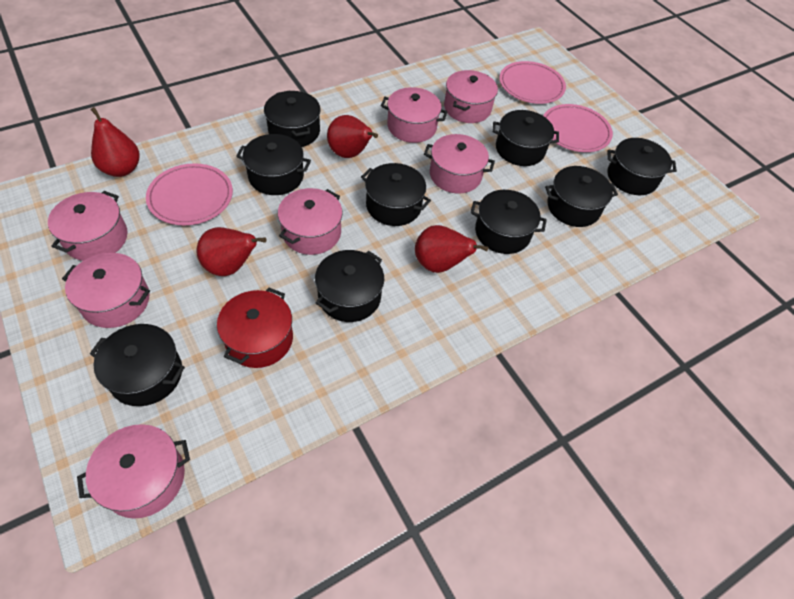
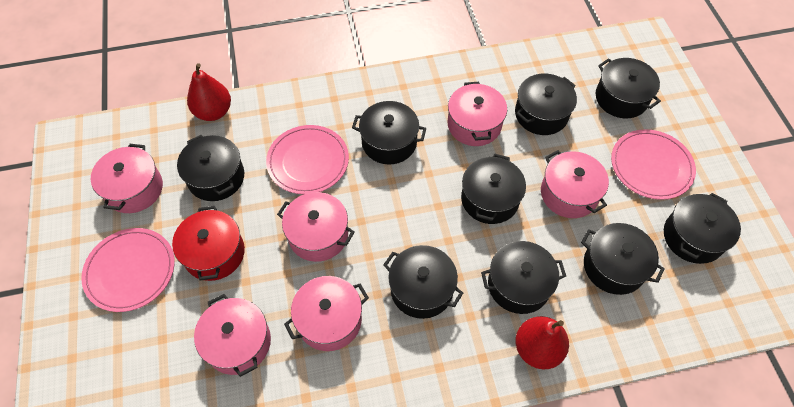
pink pot: [48,191,128,261] [62,253,150,328] [77,424,190,519] [278,188,343,255] [381,87,447,143] [424,134,495,194] [444,70,498,123] = 7 -> [90,144,163,213] [194,294,271,377] [277,192,355,262] [284,276,369,351] [448,82,507,146] [541,150,609,218] = 6
red pear: [90,107,140,177] [196,227,266,276] [327,115,378,158] [415,225,489,273] = 4 -> [187,63,231,121] [515,316,569,369] = 2

